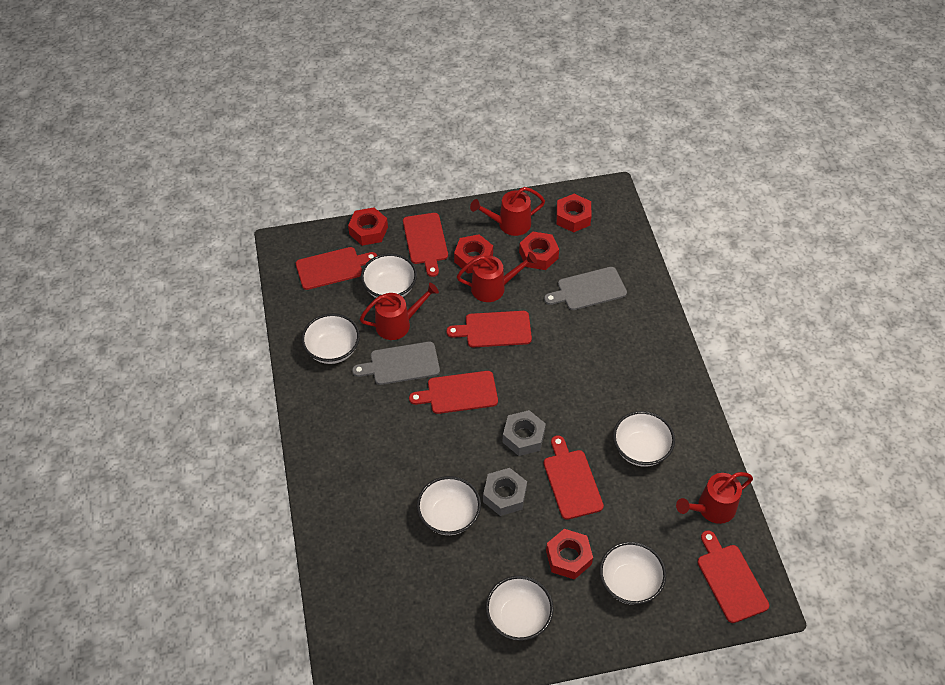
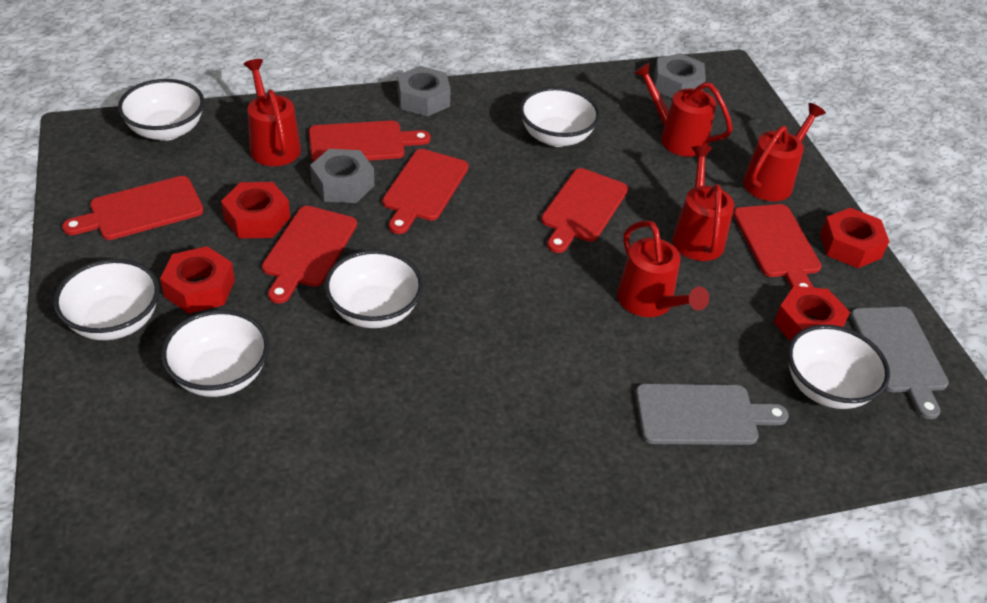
grey nut: [483,468,527,516] [502,410,546,456] = 2 -> [310,149,374,203] [397,66,451,117] [654,53,706,99] = 3
red nut: [348,207,388,246] [454,234,493,274] [519,231,559,270] [546,529,593,580] [556,194,592,233] = 5 -> [160,246,235,314] [221,182,290,238] [774,286,850,341] [820,208,889,268] = 4
red watering can: [360,283,439,340] [457,252,537,302] [470,187,545,236] [676,472,753,524] = 4 -> [244,59,301,166] [617,220,709,317] [634,63,733,157] [672,146,734,261] [743,103,826,201] = 5

